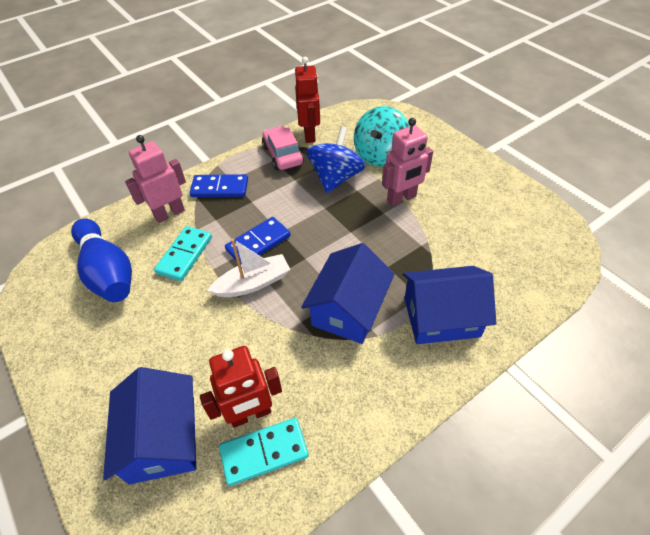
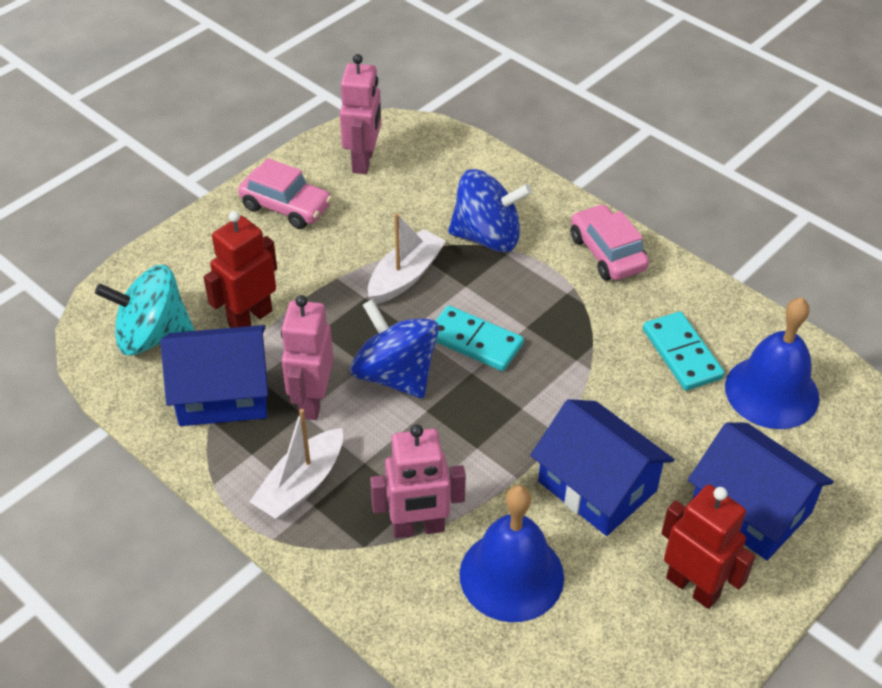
blue bell: none = 0 -> [460,485,564,622] [725,297,819,429] = 2
blue bowling pin: [71,218,132,302] = 1 -> none = 0
blue domino: [190,174,248,197] [225,217,290,264] = 2 -> none = 0
blue spinning top: [306,126,365,193] = 1 -> [350,299,439,398] [448,169,532,252] = 2
pink car: [262,126,304,171] = 1 -> [238,158,332,229] [571,204,649,281] = 2
pink robot: [125,135,186,223] [382,118,433,206] = 2 -> [281,295,334,420] [340,54,381,174] [370,424,466,538] = 3
white boat: [207,239,291,297] = 1 -> [249,409,343,520] [368,213,446,304] = 2

